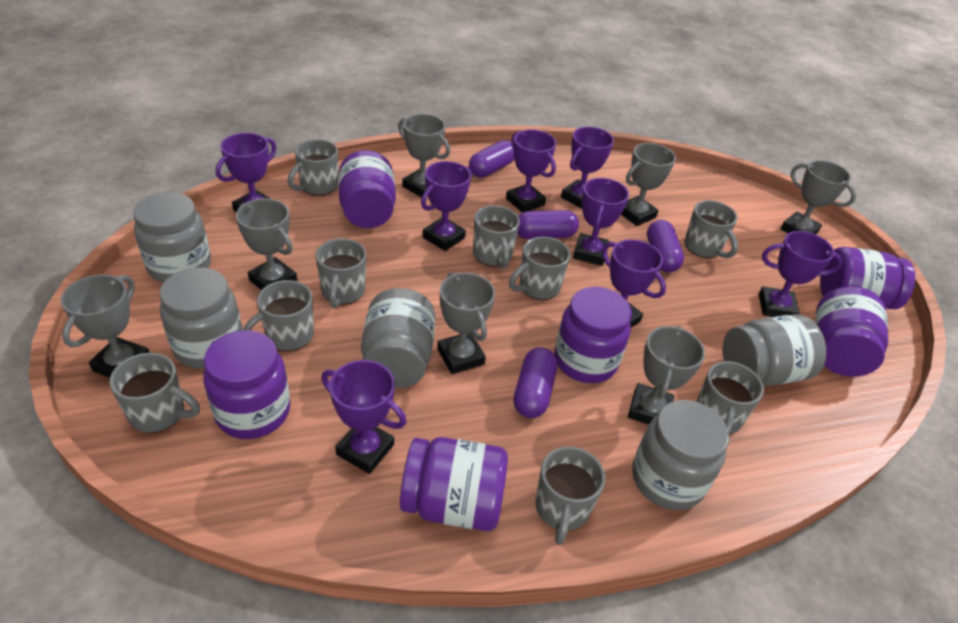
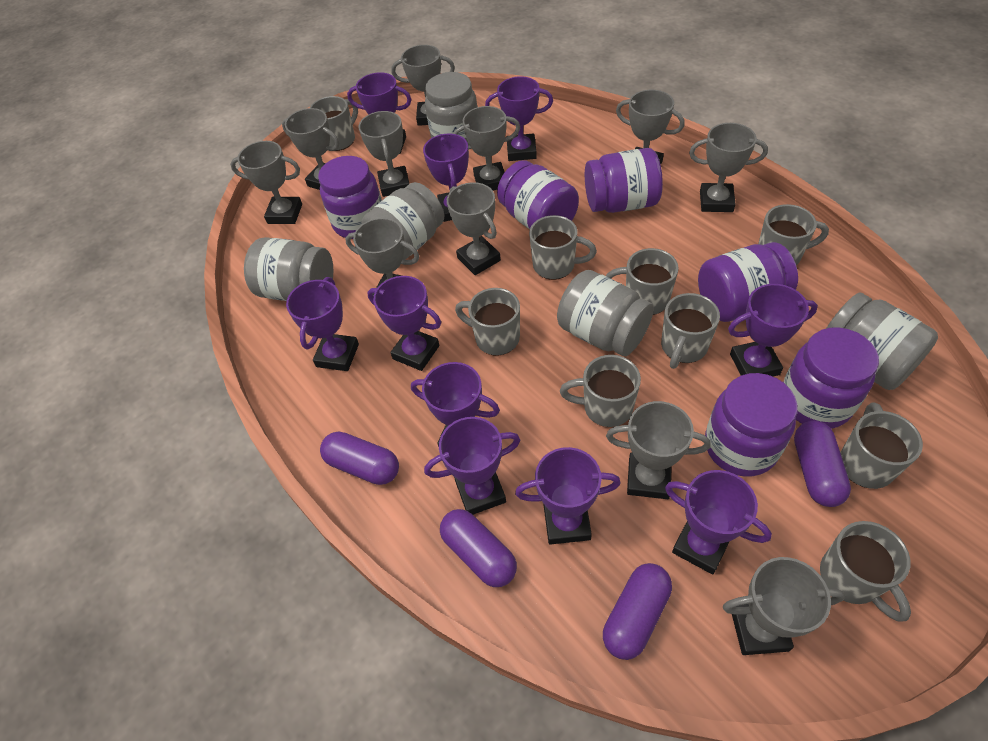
grey trophy: [61,274,150,378] [236,198,297,290] [398,114,450,197] [437,272,495,374] [621,143,676,226] [628,326,705,425] [780,160,856,234] = 7 -> [230,141,302,224] [282,108,339,190] [345,218,419,296] [359,111,409,197] [391,45,455,126] [447,182,501,275] [453,106,520,190] [606,401,711,499] [616,90,685,164] [689,123,768,212] [723,557,845,655] = 11
purple trophy: [216,133,276,212] [321,360,407,474] [421,161,472,251] [506,129,556,213] [561,127,614,209] [573,178,629,266] [602,239,666,328] [759,231,843,317] = 8 -> [286,277,359,371] [347,72,411,154] [367,276,441,371] [411,362,500,447] [423,134,469,222] [424,417,520,515] [485,76,553,161] [515,447,621,545] [665,470,772,574] [728,284,818,377] = 10

